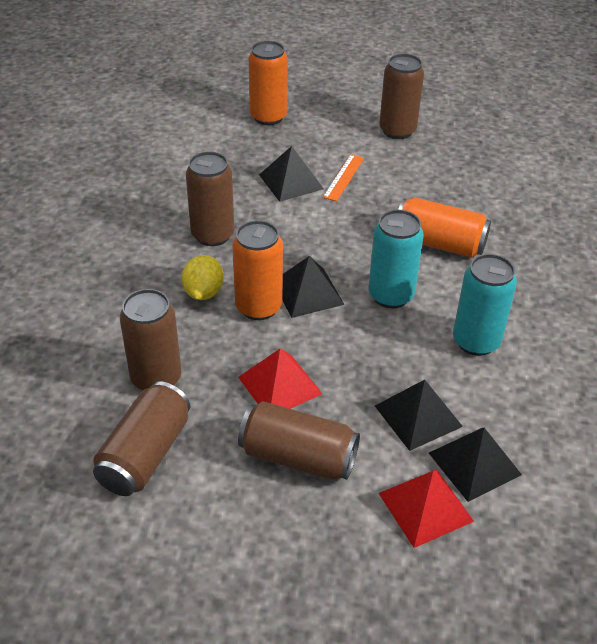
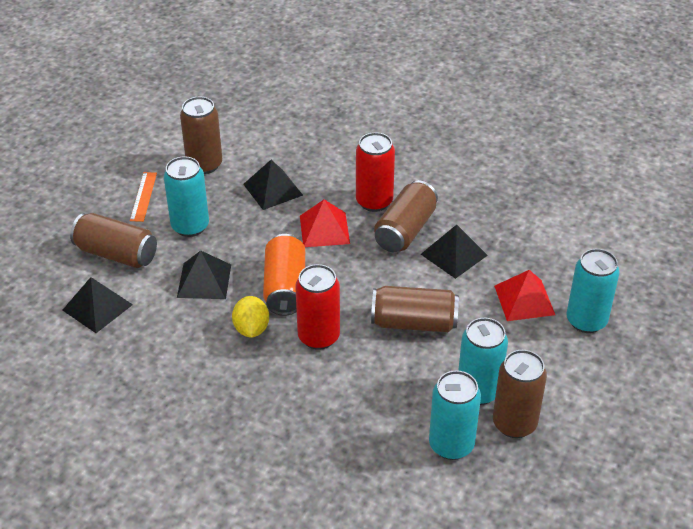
orange can: [232,220,283,320] [249,41,288,125] [398,198,491,257] = 3 -> [263,234,305,316] = 1
red can: none = 0 -> [295,264,340,350] [356,132,395,212] = 2
turquoise can: [368,210,424,308] [453,254,517,356] = 2 -> [164,156,209,237] [429,370,481,460] [458,318,508,405] [566,249,620,333] = 4

